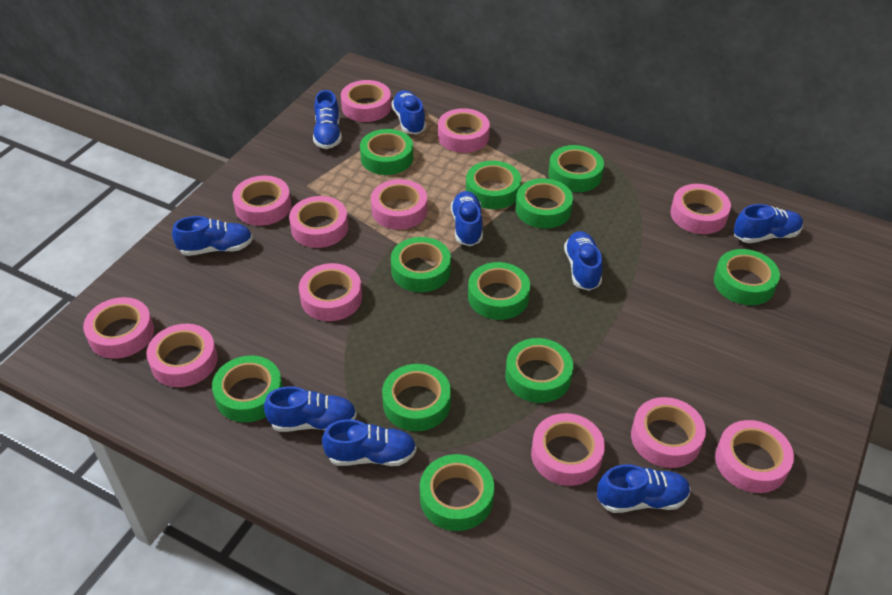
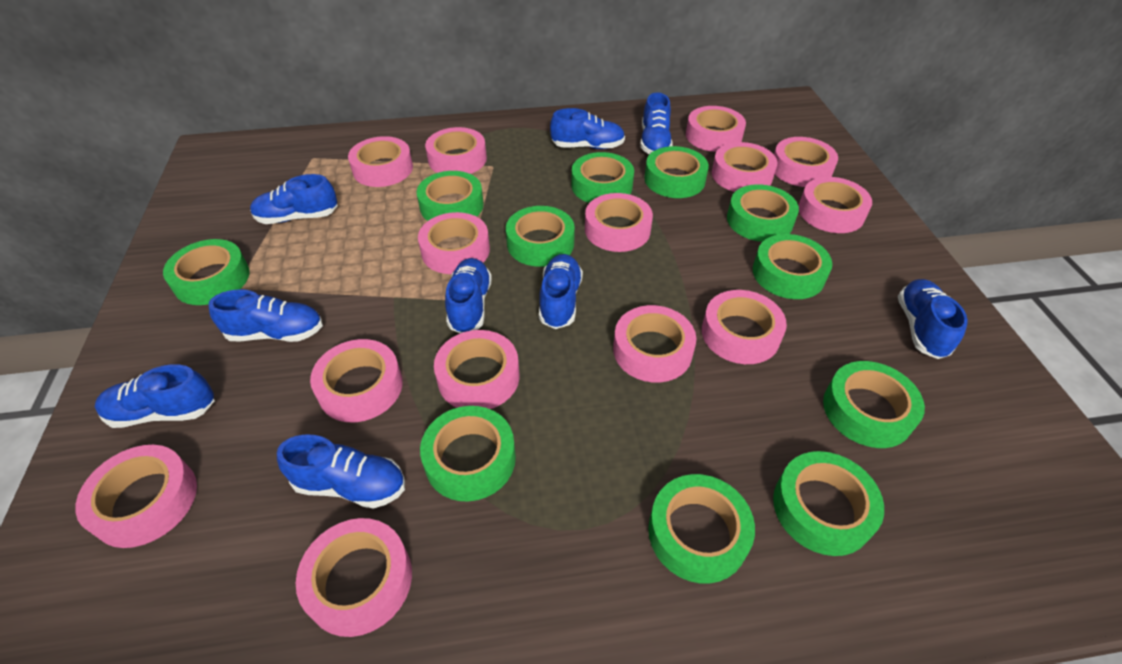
pink tape: [83,297,154,359] [146,324,217,387] [232,176,291,226] [289,196,348,248] [299,263,362,321] [341,80,391,122] [371,179,427,230] [438,108,490,153] [531,413,605,486] [631,397,706,468] [670,184,731,234] [715,420,794,493] = 12 -> [75,445,197,548] [296,518,412,637] [310,339,403,422] [348,136,413,187] [418,212,490,274] [425,127,487,174] [434,330,520,409] [585,193,653,252] [613,305,696,382] [686,106,746,152] [702,290,787,364] [712,142,778,192] [774,137,838,187] [799,177,872,233] = 14

